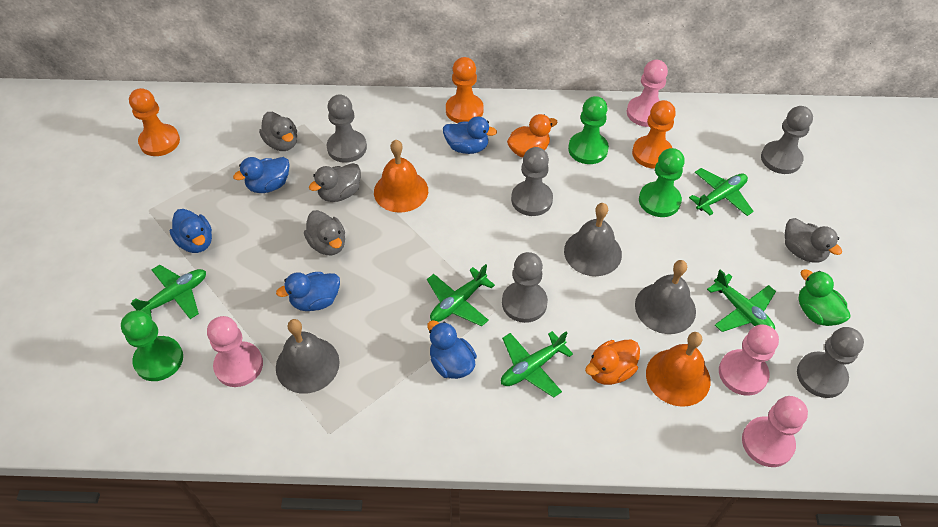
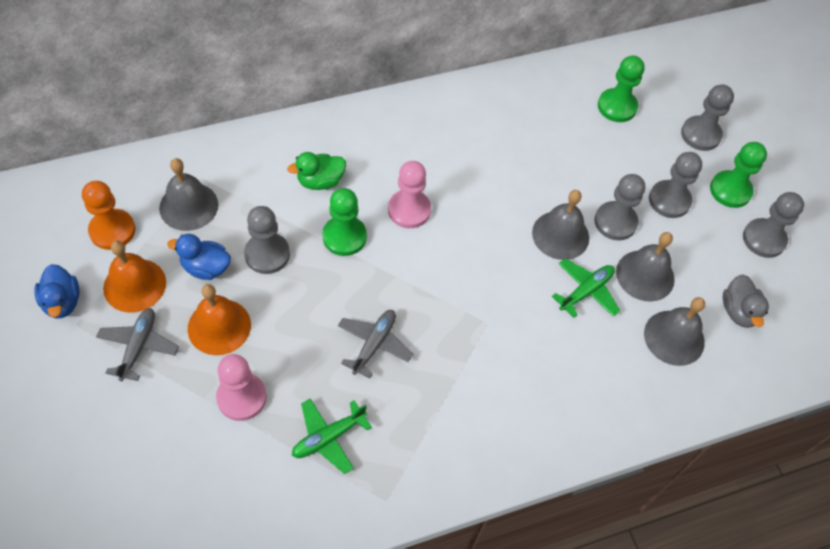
blue duck: [169,209,212,253] [233,157,290,193] [276,272,340,311] [427,320,477,379] [443,116,497,154] = 5 -> [35,264,80,318] [167,234,231,280] = 2
green plane: [130,265,206,319] [427,264,495,326] [501,331,573,397] [689,168,754,216] [707,269,776,332] = 5 -> [292,399,372,474] [552,258,620,318] = 2
grey bell: [276,319,340,394] [564,203,622,276] [635,260,696,334] = 3 -> [159,158,218,231] [532,190,589,260] [616,232,675,302] [644,297,705,366] = 4
grey duck: [259,112,297,151] [304,210,345,255] [309,163,361,202] [785,218,842,263] = 4 -> [723,275,769,328] = 1
grey plane: none = 0 -> [96,308,179,381] [338,310,413,378] = 2
orange duck: [507,114,558,158] [585,339,640,385] = 2 -> none = 0
orange pawn: [129,88,180,156] [446,57,484,123] [632,100,676,168] = 3 -> [82,181,135,250] = 1
pink pawn: [207,316,263,387] [627,60,668,127] [719,324,779,396] [742,396,808,467] = 4 -> [216,354,267,421] [388,161,431,228] = 2

